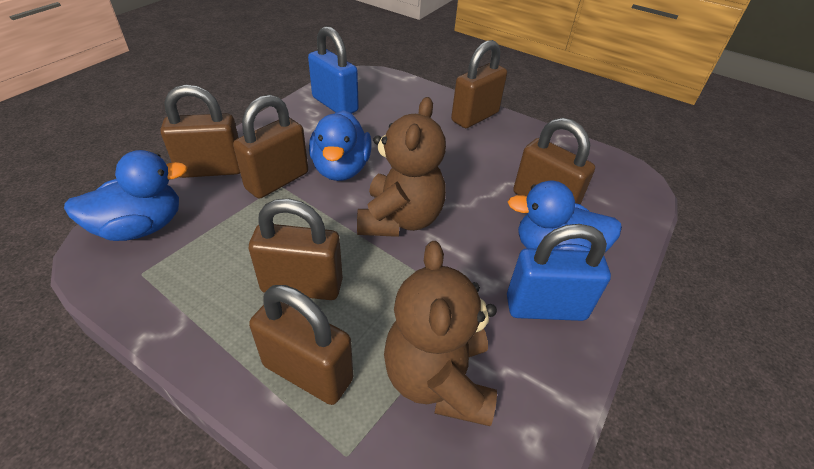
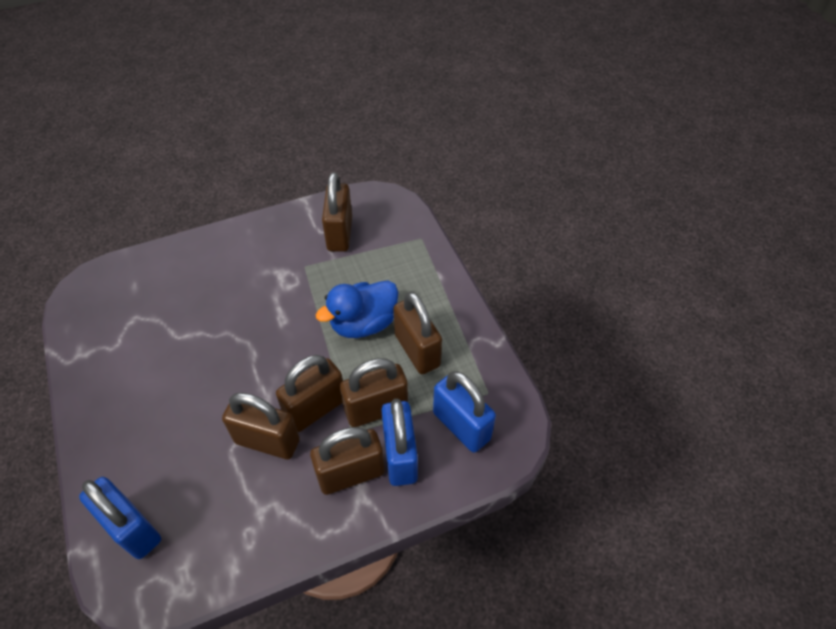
blue duck: [64,150,188,241] [309,110,372,181] [508,181,622,252] = 3 -> [316,281,398,338] = 1
blue padlock: [308,26,359,113] [507,224,611,321] = 2 -> [79,477,161,559] [381,399,418,486] [433,371,496,453] = 3
brown teddy bear: [357,97,446,237] [384,241,497,426] = 2 -> none = 0

